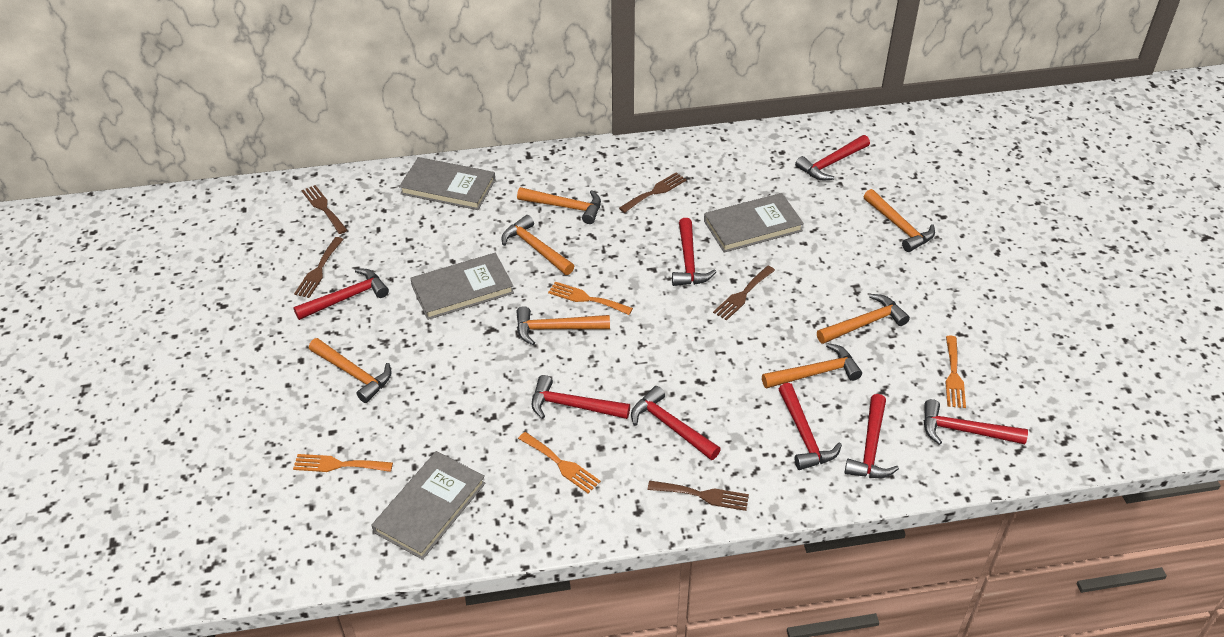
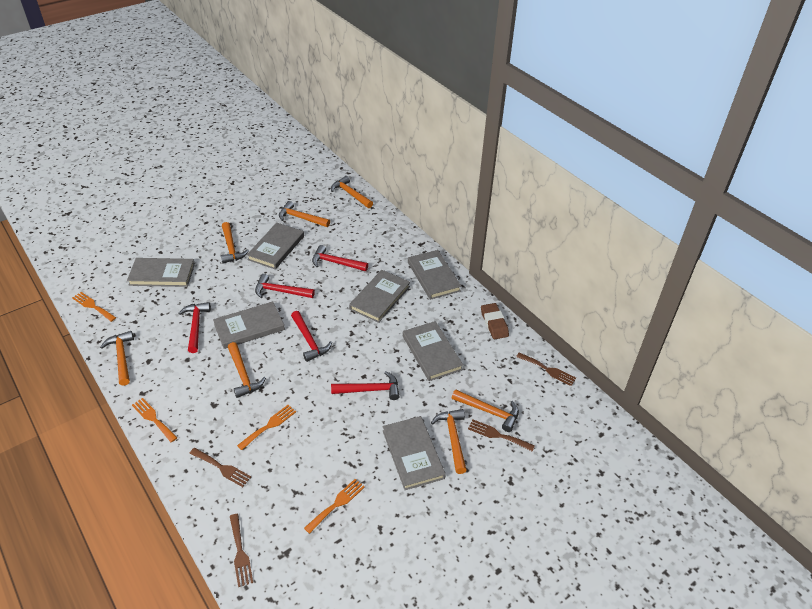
brown eraser: none = 0 -> [481,303,509,339] = 1
brown fork: [294,237,344,298] [301,185,347,234] [619,172,686,213] [647,481,749,511] [713,266,775,321] = 5 -> [189,448,251,487] [230,514,253,587] [468,420,535,452] [516,352,576,386] = 4
grey book: [372,451,485,560] [399,157,495,210] [410,253,514,320] [704,193,804,253] = 4 -> [127,258,195,287] [213,301,285,349] [247,223,304,269] [349,270,410,323] [383,416,446,490] [403,321,463,381] [408,250,461,300] = 7
red hammer: [293,269,389,320] [532,375,630,419] [631,386,721,460] [672,218,716,286] [778,383,842,470] [795,135,870,180] [845,394,899,478] [924,399,1028,445] = 8 -> [178,302,211,353] [255,274,315,298] [291,311,332,362] [312,245,368,271] [331,371,400,400] = 5

